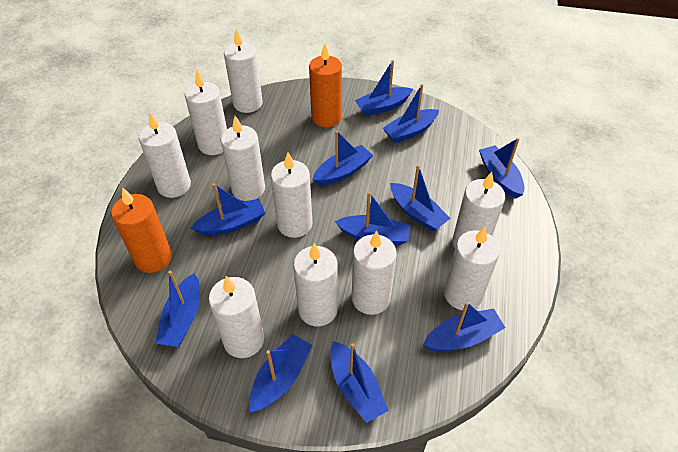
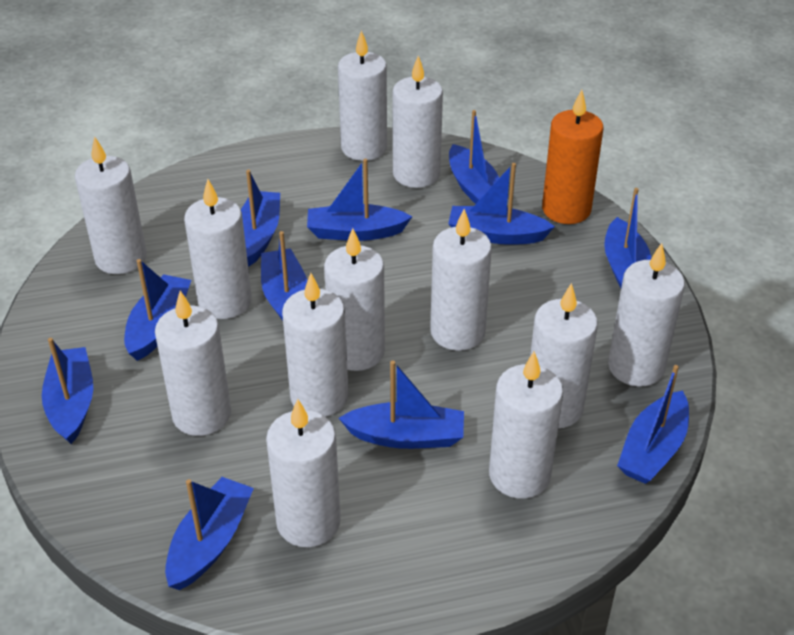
orange candle: [111,187,172,273] [309,44,342,127] = 2 -> [542,90,603,224] = 1
white candle: [139,112,191,198] [185,70,227,155] [209,276,264,358] [221,116,265,201] [224,29,263,113] [271,152,313,238] [293,243,338,326] [352,231,397,315] [444,227,500,310] [452,172,505,248] = 10 -> [75,136,147,274] [155,291,231,436] [184,179,252,319] [266,399,341,547] [282,273,348,417] [324,228,385,371] [338,30,387,161] [393,56,443,188] [430,209,492,351] [489,351,563,499] [530,283,598,428] [608,243,685,387] = 12

